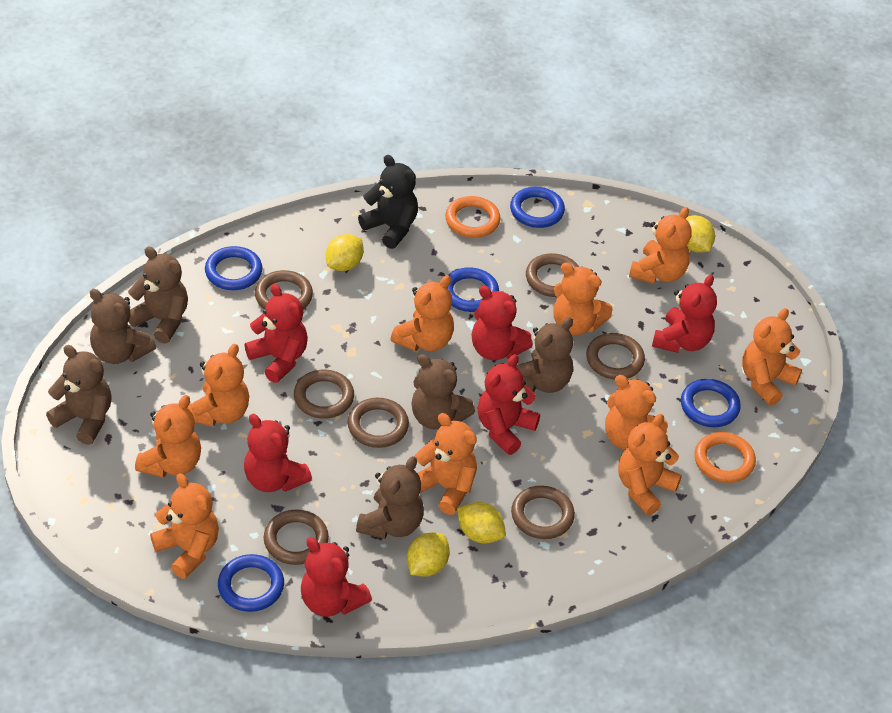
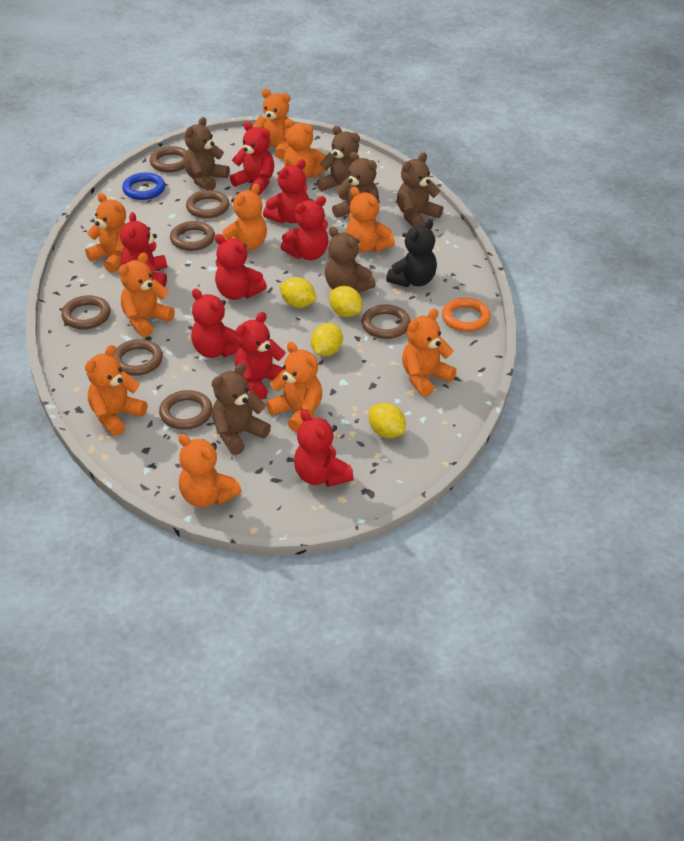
blue ring: [205,246,262,290] [218,554,284,612] [447,267,499,312] [510,187,565,228] [681,379,741,427] = 5 -> [122,173,165,200] = 1
orange ring: [445,196,501,238] [695,432,756,483] = 2 -> [442,298,491,332] = 1
red teddy bear: [244,284,308,383] [244,414,312,492] [301,537,372,617] [471,285,533,360] [477,354,540,455] [652,275,717,353] = 6 -> [120,212,167,287] [191,288,240,358] [215,234,267,300] [230,121,274,195] [235,312,286,400] [263,159,309,224] [281,196,328,260] [294,409,354,487] = 8

